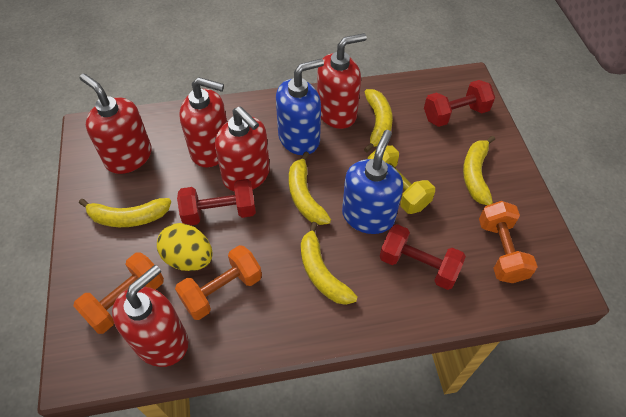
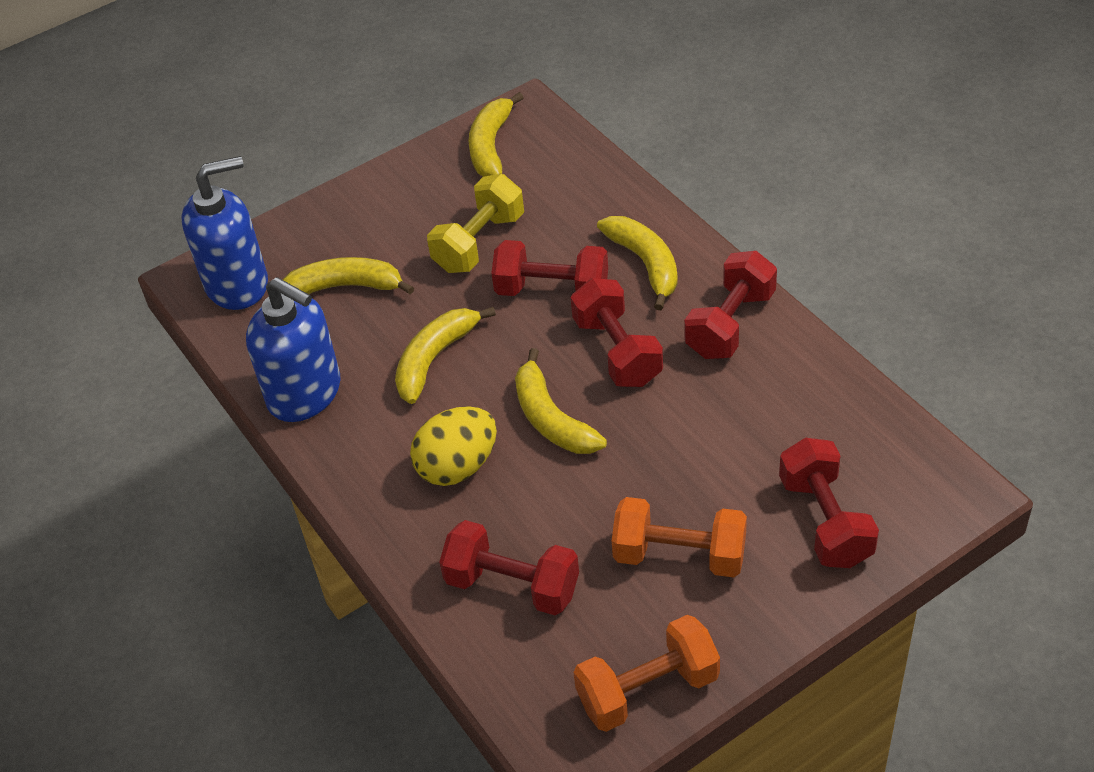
orange dumbbell: [73,252,164,334] [175,245,262,320] [479,201,538,283] = 3 -> [573,615,720,732] [612,497,747,577] = 2
red dumbbell: [177,179,256,225] [379,224,466,290] [424,80,495,127] = 3 -> [439,520,579,615] [491,240,608,296] [571,278,663,387] [684,251,777,359] [779,438,879,568] = 5
red soap dispenser: [80,74,152,174] [112,265,188,367] [179,77,227,167] [215,106,270,192] [317,33,367,129] = 5 -> none = 0

